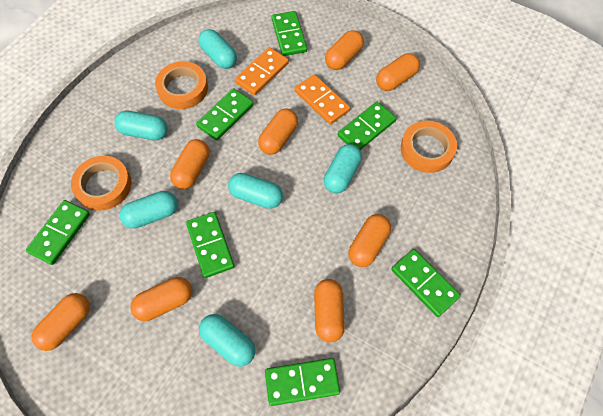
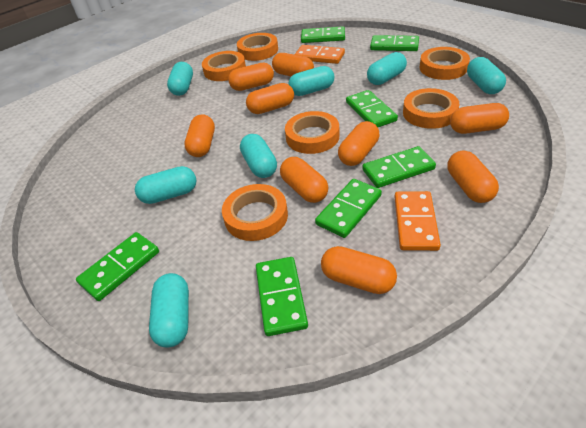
orange capsule: [32,293,90,351] [131,277,192,321] [170,139,209,189] [258,109,298,155] [314,279,345,343] [325,30,364,70] [348,214,391,267] [376,53,420,91] = 8 -> [184,114,215,157] [228,63,274,91] [246,83,294,114] [272,53,314,76] [280,157,329,203] [321,246,397,294] [338,121,379,166] [448,150,499,203] [450,103,509,134] = 9
orange tape: [71,156,132,211] [155,61,208,109] [401,121,457,173] = 3 -> [202,51,246,81] [222,184,288,241] [237,33,278,61] [285,111,340,154] [403,88,459,129] [419,47,470,80] = 6
turquoise capsule: [114,111,168,140] [120,191,178,229] [198,29,237,69] [199,314,255,367] [228,173,283,209] [324,144,362,194] = 6 -> [135,166,196,204] [149,273,189,347] [167,62,193,96] [240,134,277,178] [288,66,334,96] [367,52,407,85] [467,57,506,94] = 7

